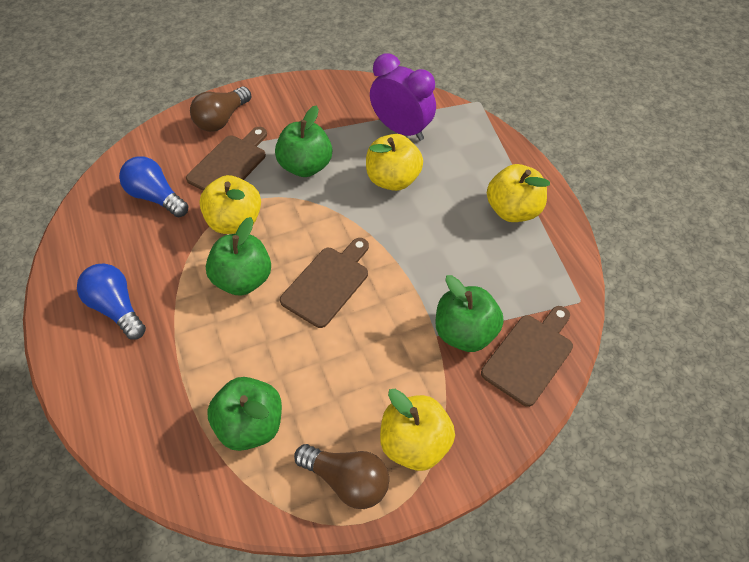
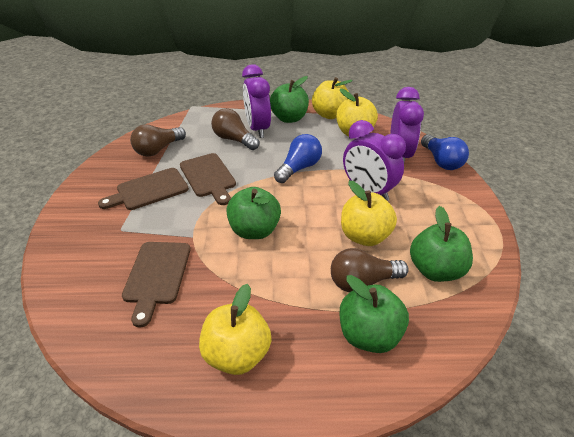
brown light bulb: [190,86,252,132] [294,444,389,509] = 2 -> [130,124,186,157] [211,108,259,150] [331,248,409,292] = 3
purple clock: [370,53,436,141] = 1 -> [242,64,271,138] [343,120,406,201] [390,87,424,162] = 3

